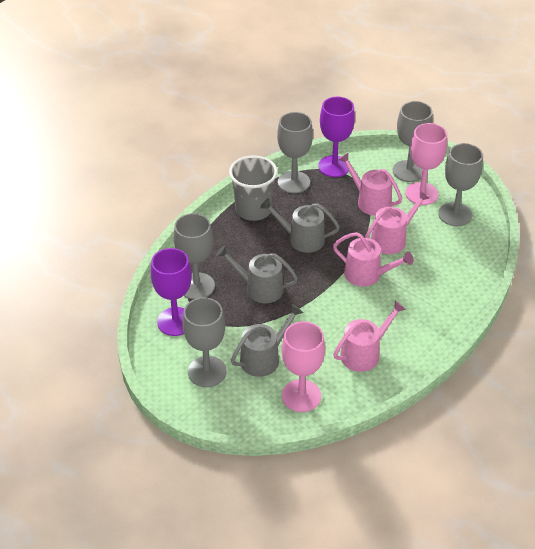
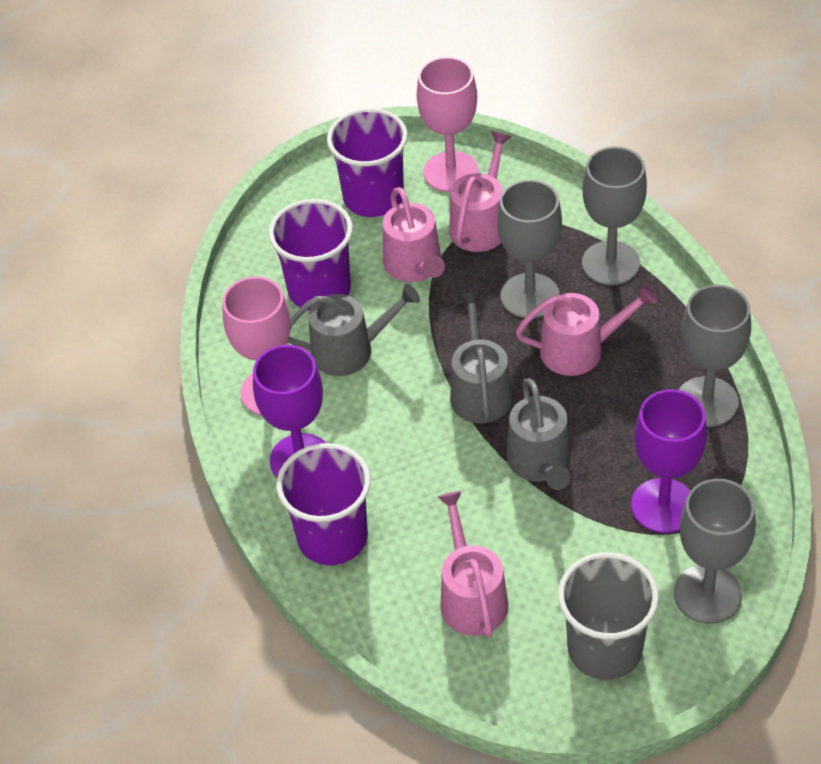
grey goblet: [174,213,215,300] [182,297,226,387] [277,112,313,193] [393,101,433,182] [438,143,483,226] = 5 -> [497,180,562,319] [582,147,647,286] [674,479,756,624] [679,285,751,427] = 4
purple cup: none = 0 -> [268,199,353,311] [276,443,371,565] [327,108,408,217] = 3

